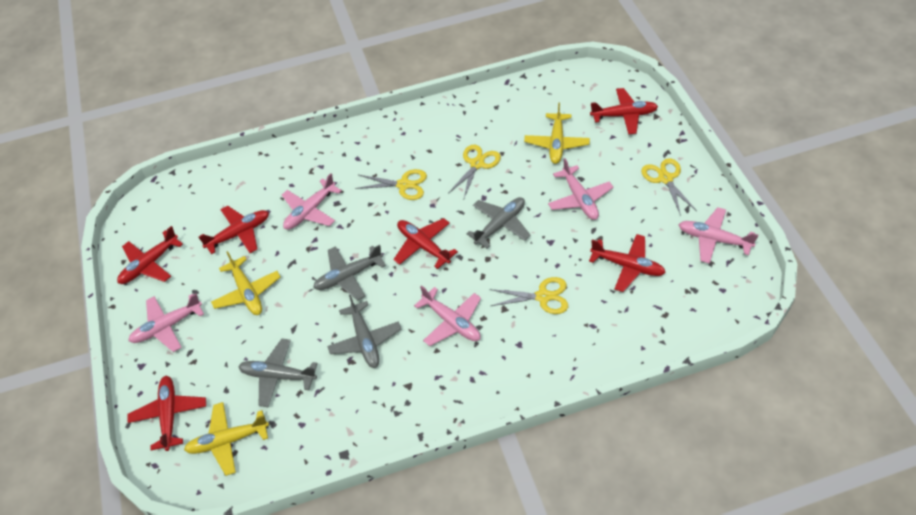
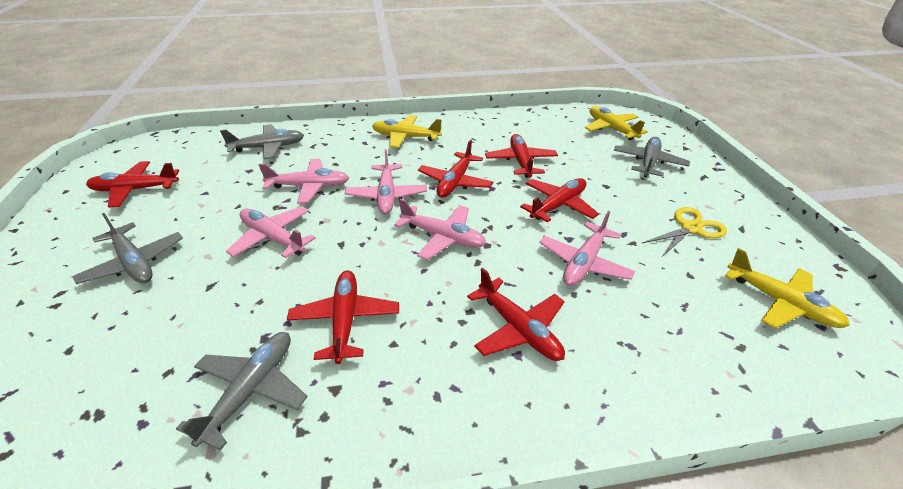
yellow scissors: [355,169,427,200] [448,145,501,198] [489,277,568,314] [641,158,697,216] = 4 -> [641,207,727,258] = 1

